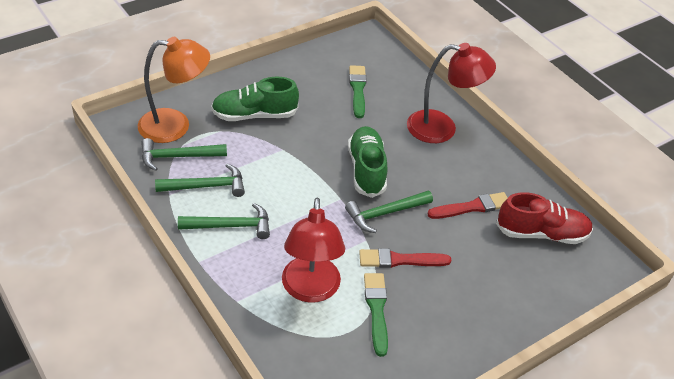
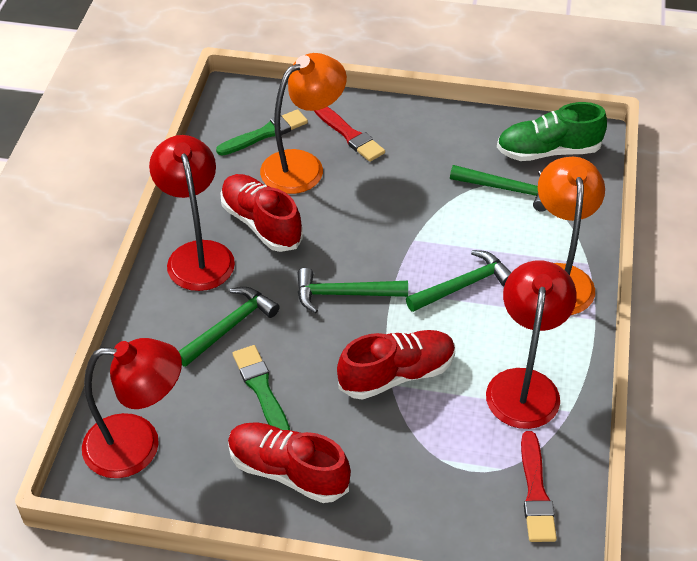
green shoe: [211,77,299,121] [348,126,387,198] = 2 -> [497,102,607,161] = 1
orange lamp: [138,37,210,143] = 1 -> [260,53,347,194] [538,157,605,315] = 2
red lamp: [282,197,345,303] [407,43,496,143] = 2 -> [82,338,182,478] [149,135,235,291] [486,260,576,429] = 3
red shoe: [496,192,593,244] = 1 -> [220,174,303,252] [228,422,351,503] [337,330,455,400] = 3

